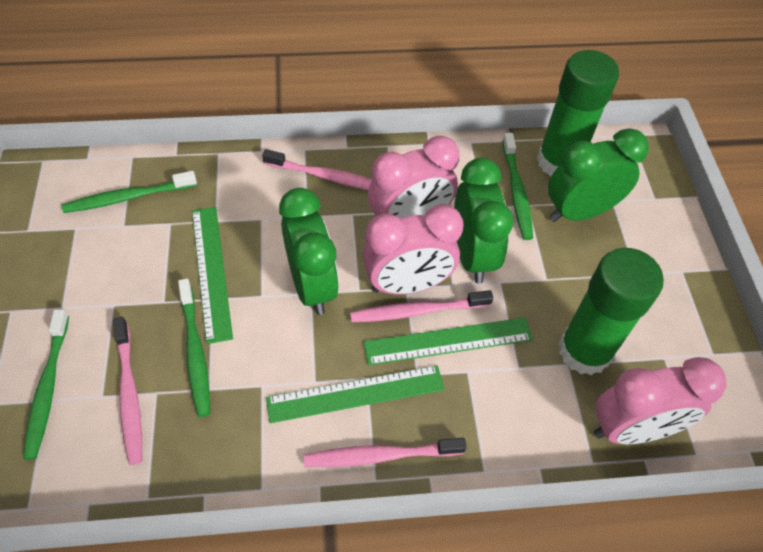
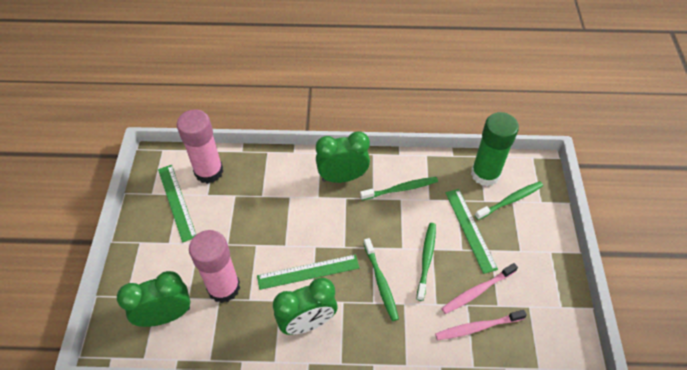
green glue stick: [537,50,619,176] [559,248,664,376] = 2 -> [471,112,519,186] = 1
pink clock: [363,204,464,295] [368,136,459,218] [594,357,727,444] = 3 -> none = 0
pink glue stick: none = 0 -> [177,110,223,184] [189,230,240,303] = 2
pink toothbrush: [113,317,142,465] [262,149,372,190] [304,438,466,467] [350,290,493,322] = 4 -> [435,310,527,340] [441,263,518,314] = 2

